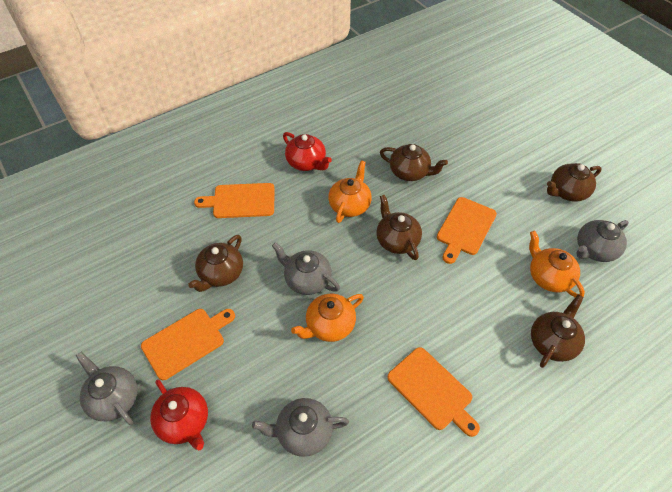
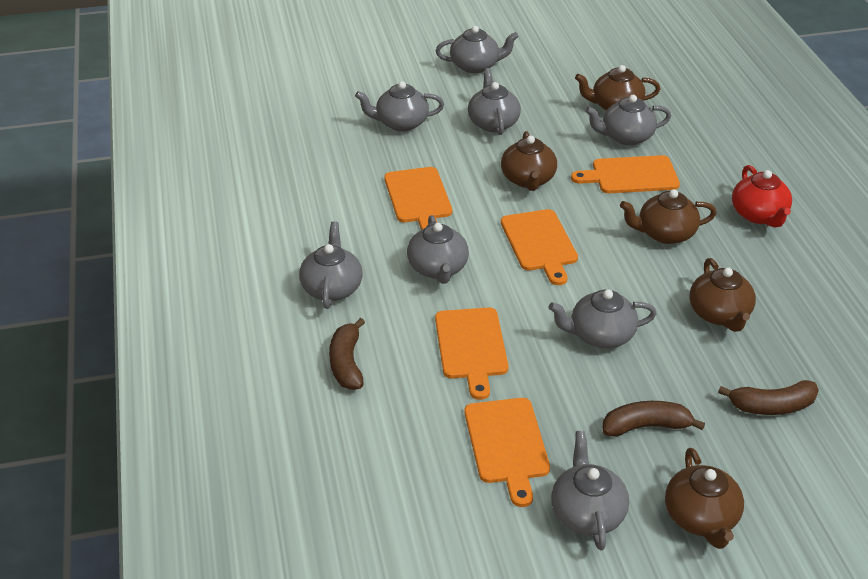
brown banana: none = 0 -> [329,318,365,390] [602,401,705,437] [718,380,819,415] = 3
grey teapot: [76,352,138,425] [252,398,349,457] [272,242,340,295] [576,220,629,262] = 4 -> [299,221,363,309] [355,81,444,132] [407,215,469,284] [436,26,519,73] [468,68,521,135] [548,289,657,348] [551,431,629,550] [585,95,671,145] = 8
orange cutting board: [141,309,235,380] [194,183,274,218] [387,347,480,437] [437,197,497,264] = 4 -> [384,167,452,230] [435,308,508,400] [464,398,550,507] [501,209,578,285] [571,155,680,193] = 5
orange teapot: [291,294,364,342] [328,160,372,223] [529,231,585,297] = 3 -> none = 0
red teapot: [150,379,208,450] [283,132,332,171] = 2 -> [732,165,792,227] = 1

